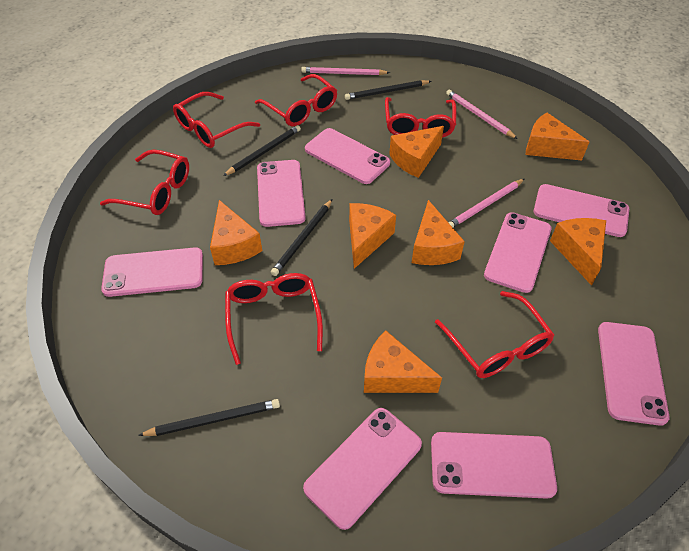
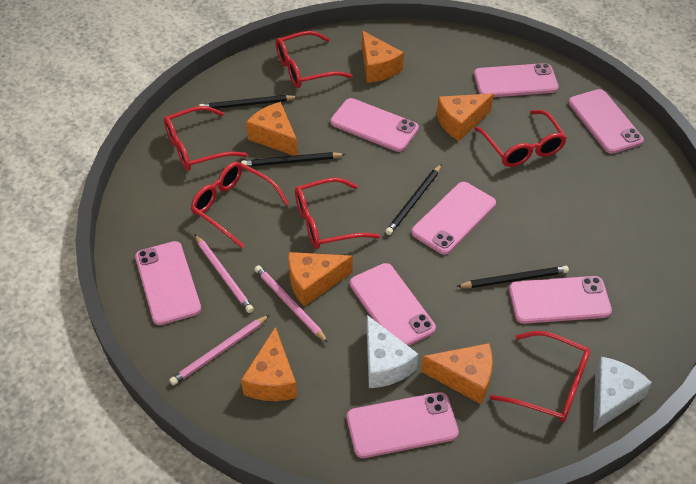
orange cheese: [210,200,262,265] [349,203,396,269] [364,331,442,393] [389,126,444,178] [412,200,465,265] [526,113,589,161] [550,218,606,286] = 7 -> [241,327,297,401] [246,102,298,156] [288,252,353,307] [362,31,404,83] [421,343,493,404] [437,93,494,141] = 6
white cheese: none = 0 -> [367,315,418,388] [593,357,652,432] = 2

